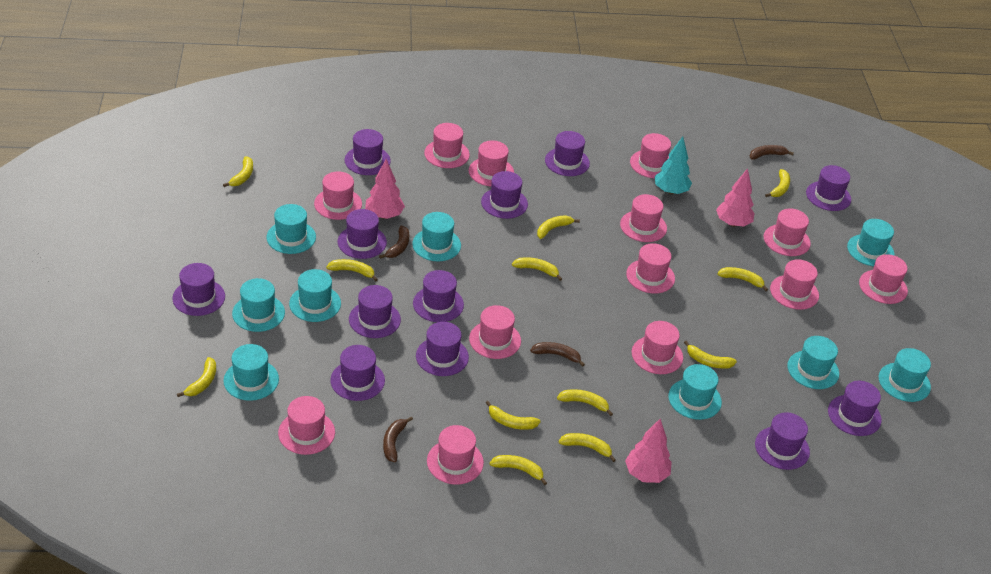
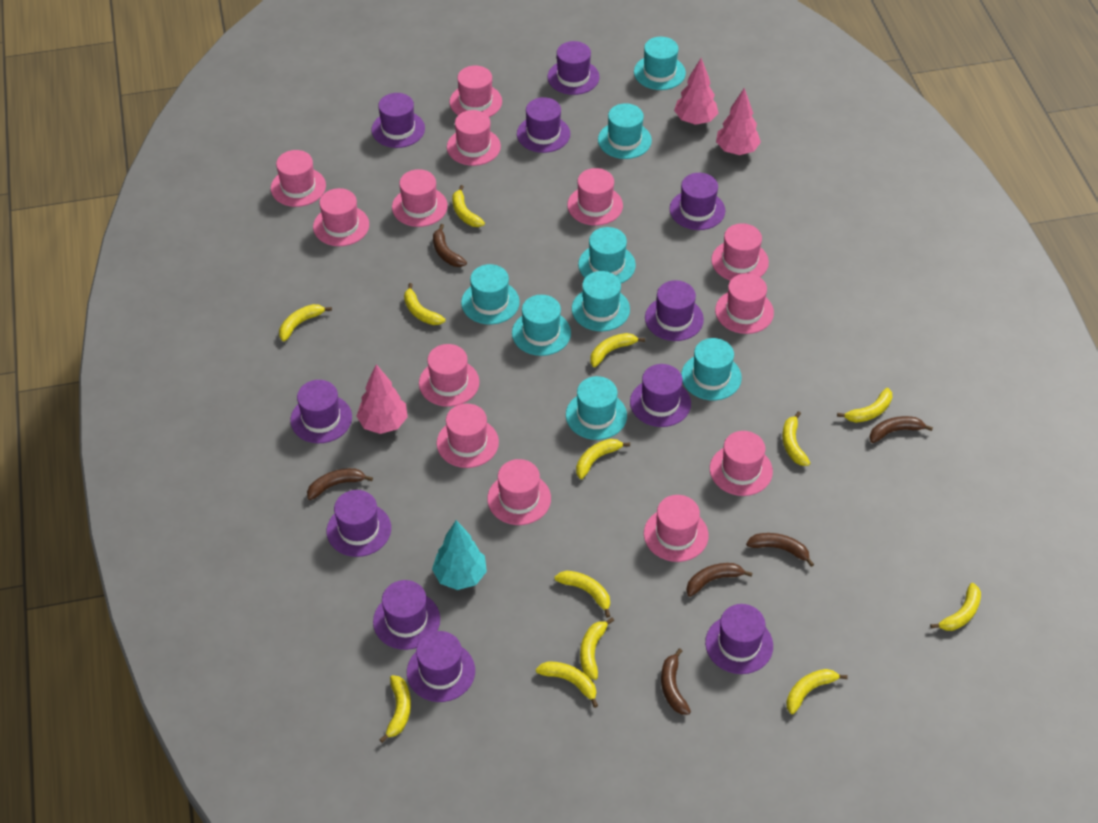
brown banana: [379,226,409,259] [383,416,413,462] [530,342,585,367] [749,145,794,160] = 4 -> [307,468,373,500] [433,224,467,267] [661,648,691,715] [686,563,752,597] [746,533,814,567] [869,416,933,443] = 6
purple hat: [172,263,225,316] [331,345,385,401] [338,209,387,259] [345,129,391,175] [349,285,401,338] [413,270,464,322] [416,322,469,376] [481,171,528,219] [545,131,590,176] [755,412,810,470] [806,165,851,211] [828,381,881,436] = 12 -> [290,380,352,443] [327,490,391,557] [372,93,425,148] [373,580,440,650] [407,631,475,702] [517,97,570,153] [547,41,600,95] [630,364,691,427] [645,280,704,341] [670,173,725,230] [705,604,773,674] = 11
turquoise hat: [223,344,279,401] [232,278,285,332] [267,204,316,254] [289,269,341,322] [412,212,461,261] [668,364,722,420] [787,336,839,389] [847,219,895,266] [879,348,931,402] = 9 -> [461,264,520,325] [512,295,571,356] [566,376,627,440] [572,271,630,331] [578,227,636,283] [598,103,652,159] [634,37,686,90] [681,338,742,400] = 8
yellow banana: [177,357,216,397] [223,156,253,187] [326,259,378,281] [486,401,541,430] [489,455,547,485] [512,257,562,281] [537,215,580,239] [557,389,613,416] [558,433,616,462] [684,341,737,369] [717,267,768,291] [765,169,790,197] = 12 -> [279,304,332,342] [379,675,411,743] [404,283,445,325] [452,185,485,227] [536,662,598,708] [555,571,610,618] [576,439,630,479] [580,617,614,680] [590,333,645,367] [782,411,810,466] [786,669,848,714] [837,388,892,423] [930,583,981,631] = 13

